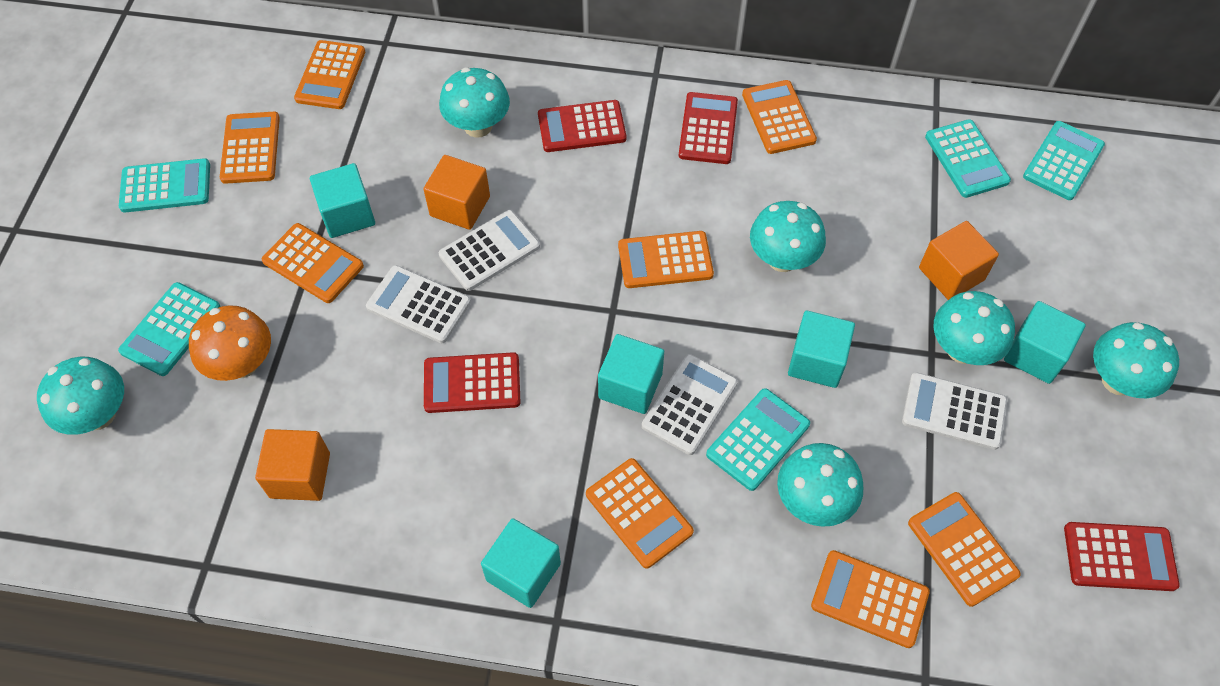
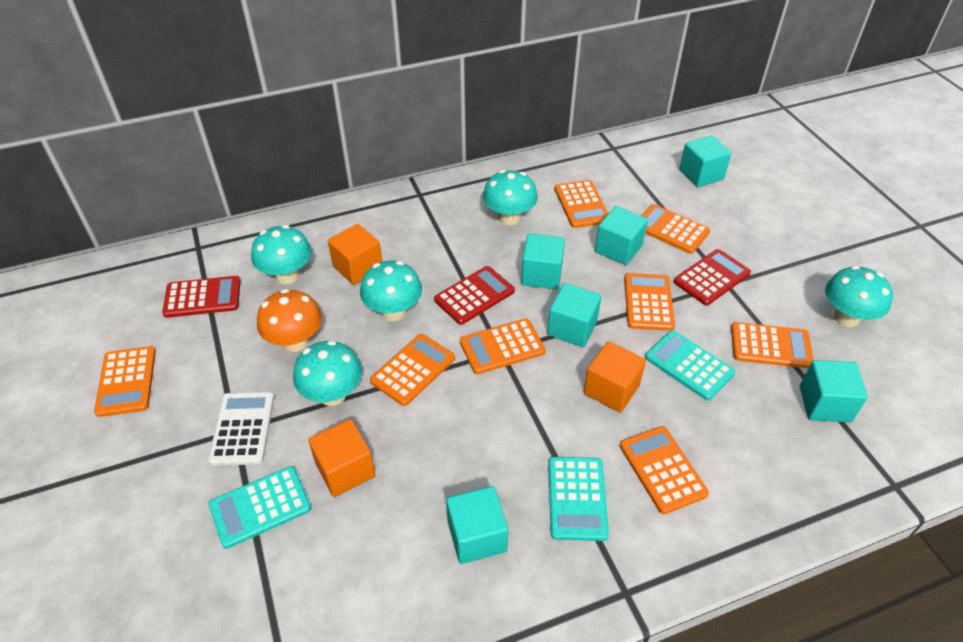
red calculator: [424,352,521,413] [538,100,626,152] [679,92,738,164] [1064,522,1180,591] = 4 -> [162,276,241,318] [434,266,515,325] [674,249,751,306] = 3
turquoise calculator: [118,282,221,376] [119,158,210,213] [706,388,810,491] [925,119,1011,198] [1023,121,1105,200] = 5 -> [208,466,311,549] [548,457,609,541] [645,330,735,400] = 3
turquoise cube: [310,163,375,238] [481,518,561,608] [598,334,664,414] [788,311,855,388] [1004,301,1086,384] = 5 -> [446,486,509,564] [521,234,565,289] [547,283,601,347] [595,206,648,265] [679,135,732,187] [800,360,868,422] = 6
turquoise mushroom: [37,357,124,435] [439,67,510,138] [750,201,826,272] [777,443,863,527] [933,291,1015,365] [1093,322,1179,398] = 6 -> [251,225,312,284] [293,340,362,406] [360,261,422,321] [483,170,538,225] [825,265,893,327] = 5
white calculator: [366,265,471,343] [439,210,540,291] [642,354,738,455] [902,372,1007,450] = 4 -> [208,392,274,466] = 1

